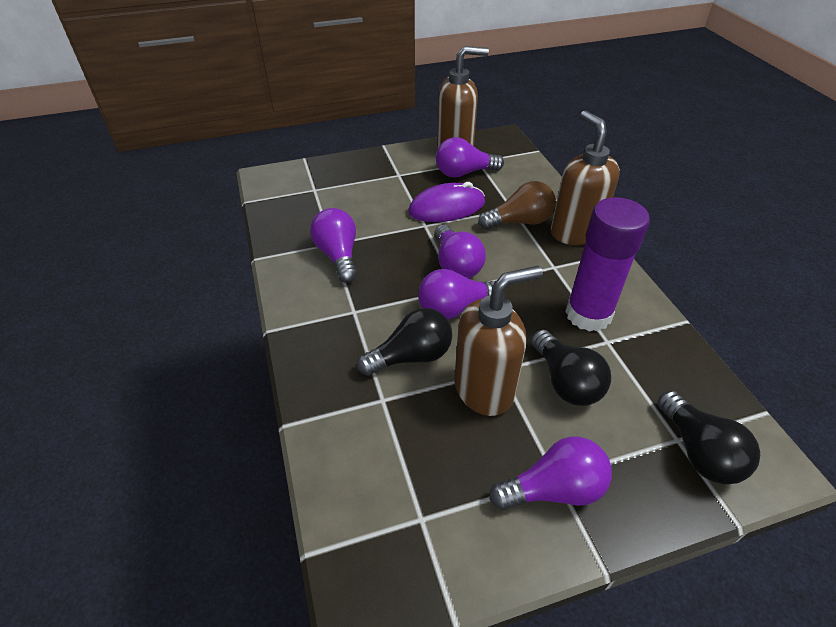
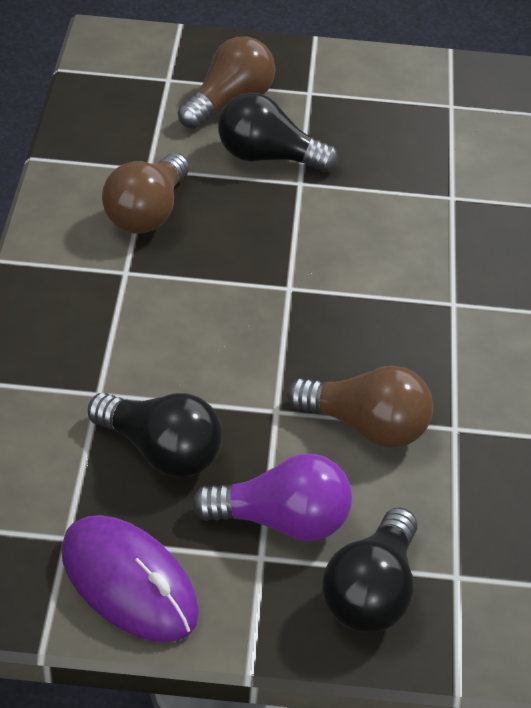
brown light bulb: [478,181,556,229] = 1 -> [102,153,189,233] [178,37,275,129] [287,366,433,448] = 3
brown soap dispenser: [437,46,489,147] [454,266,543,416] [551,110,620,245] = 3 -> none = 0
purple glue stick: [565,197,650,332] = 1 -> none = 0
purple light bulb: [310,208,357,283] [418,269,496,320] [434,225,486,278] [436,137,504,177] [490,437,612,510] = 5 -> [192,454,352,541] = 1

